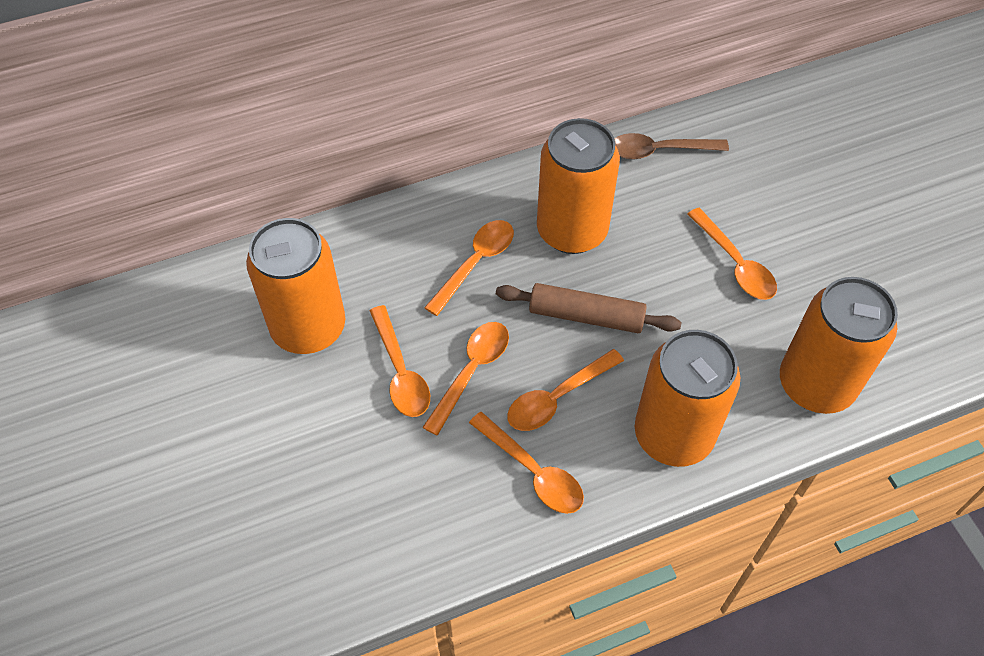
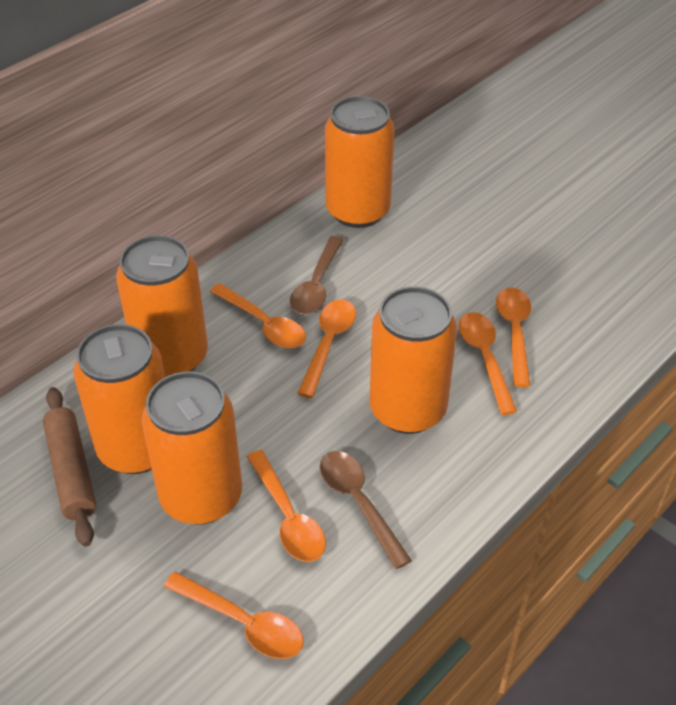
brown spoon: [614,133,729,159] = 1 -> [290,236,344,314] [320,451,412,569] = 2
orange can: [246,218,345,354] [537,118,620,254] [635,330,740,467] [780,277,898,414] = 4 -> [73,324,165,474] [116,235,208,377] [141,371,242,524] [325,96,395,228] [370,286,457,434] = 5

